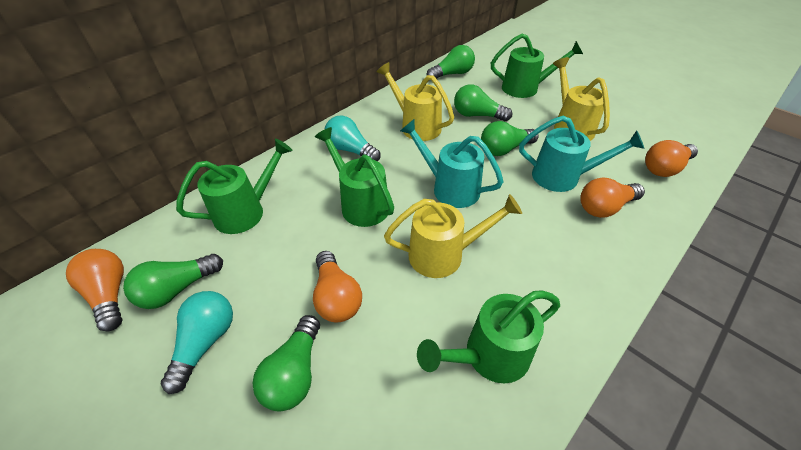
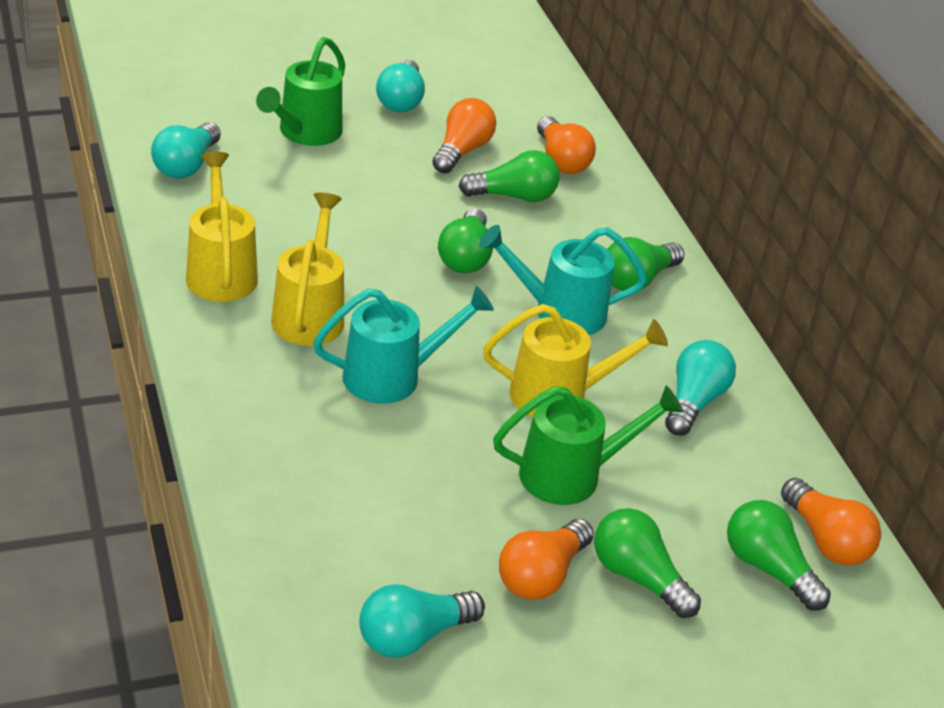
green watering can: [176,139,293,234] [315,127,394,227] [417,290,560,383] [491,34,583,98] = 4 -> [256,37,345,146] [493,385,683,505] = 2
turquoise light bulb: [161,291,233,394] [325,116,380,161] = 2 -> [151,122,221,178] [359,584,485,658] [376,59,425,112] [665,340,736,436] = 4

